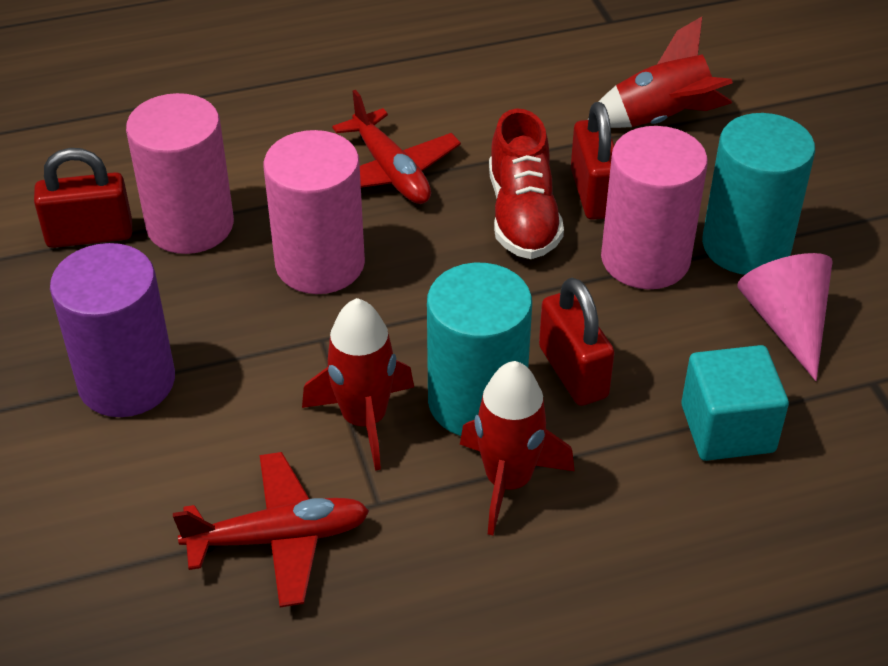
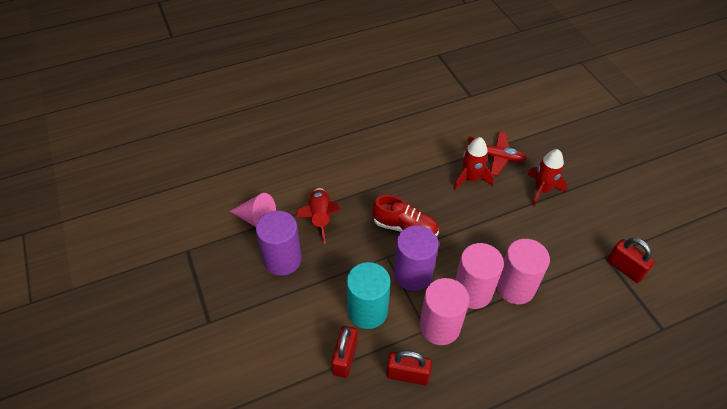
purple cylinder: [50,243,175,417] = 1 -> [256,211,302,276] [394,225,439,291] = 2
red plane: [173,452,369,607] [332,90,461,204] = 2 -> [467,132,527,176] = 1
turquoise cube: [681,345,789,461] = 1 -> none = 0
turquoise cylinder: [427,263,532,436] [702,113,815,275] = 2 -> [347,262,391,329] = 1

